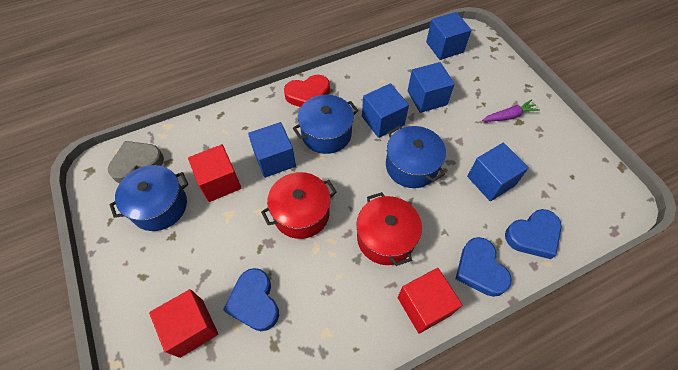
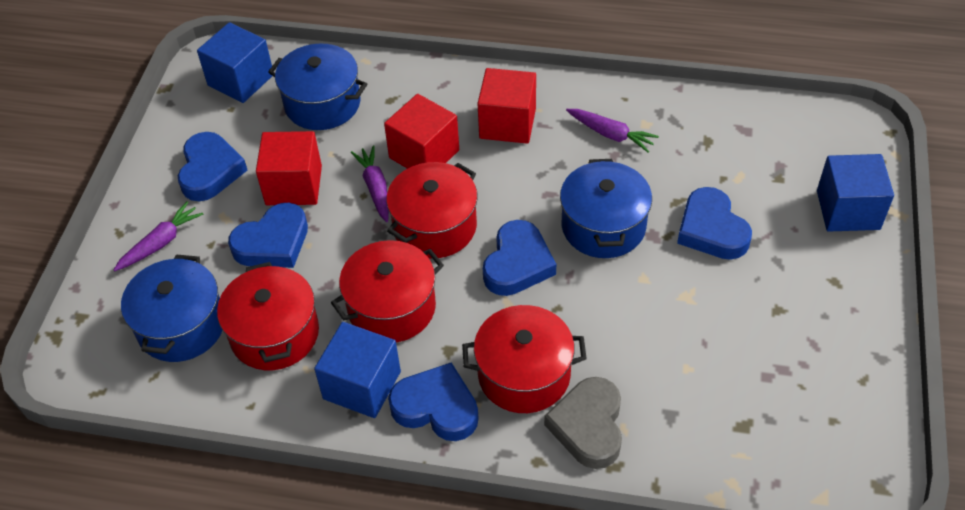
blue cube: [248,122,296,178] [362,83,409,138] [408,62,455,113] [426,12,471,60] [467,143,529,201] = 5 -> [197,22,272,103] [314,322,401,418] [817,154,894,232] = 3
blue heart: [223,268,279,331] [456,237,512,297] [505,209,562,259] = 3 -> [178,132,247,201] [228,203,308,268] [388,362,479,441] [483,220,556,296] [677,187,752,260] = 5
purple carrot: [482,99,540,122] = 1 -> [113,201,203,271] [351,145,389,222] [566,109,659,153] = 3
red heart: [284,75,330,107] = 1 -> none = 0
red pot: [261,172,337,239] [356,192,422,266] = 2 -> [217,262,319,370] [331,240,444,342] [386,162,478,259] [462,305,587,413] = 4

